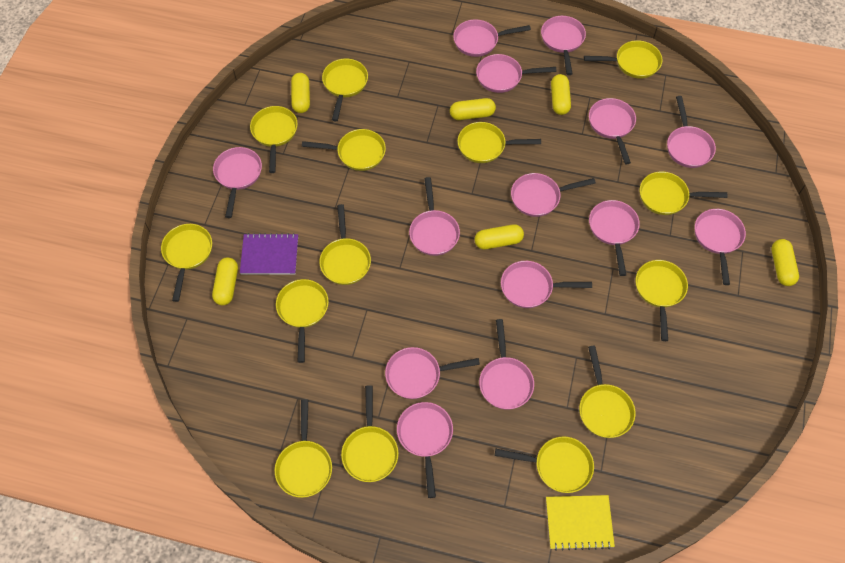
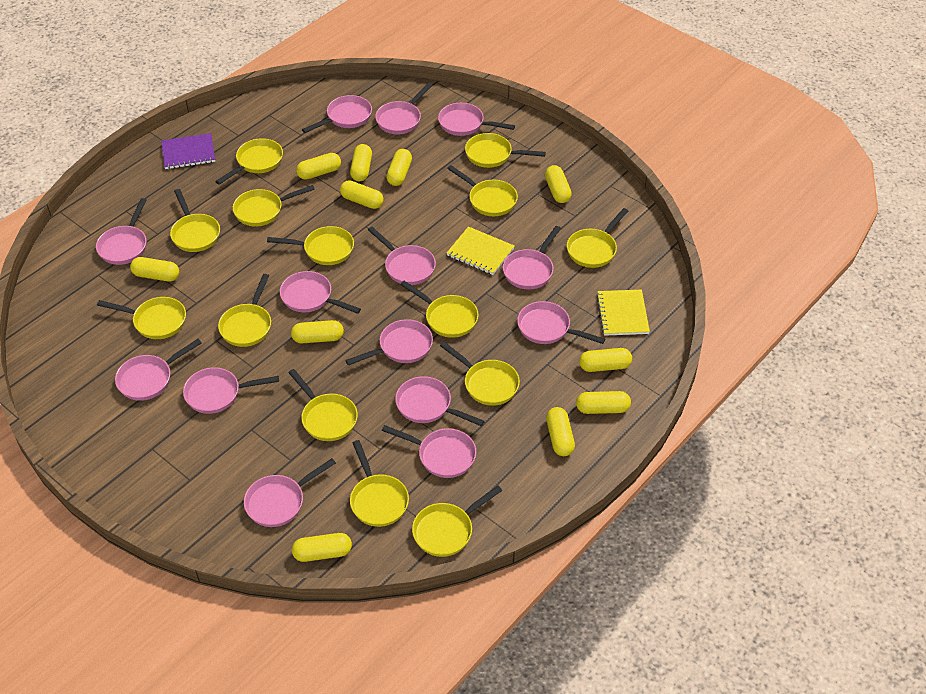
yellow capsule: [212,258,238,305] [291,73,310,113] [450,98,496,120] [475,224,524,249] [551,74,571,115] [771,239,799,286] = 6 -> [130,257,179,281] [291,320,344,343] [292,533,352,562] [296,153,341,180] [340,180,383,209] [350,144,372,181] [386,149,412,186] [545,165,572,203] [546,407,575,456] [576,391,631,414] [579,348,632,372] = 11
yellow notebook: [546,495,615,550] = 1 -> [447,226,514,275] [596,290,650,336] = 2

